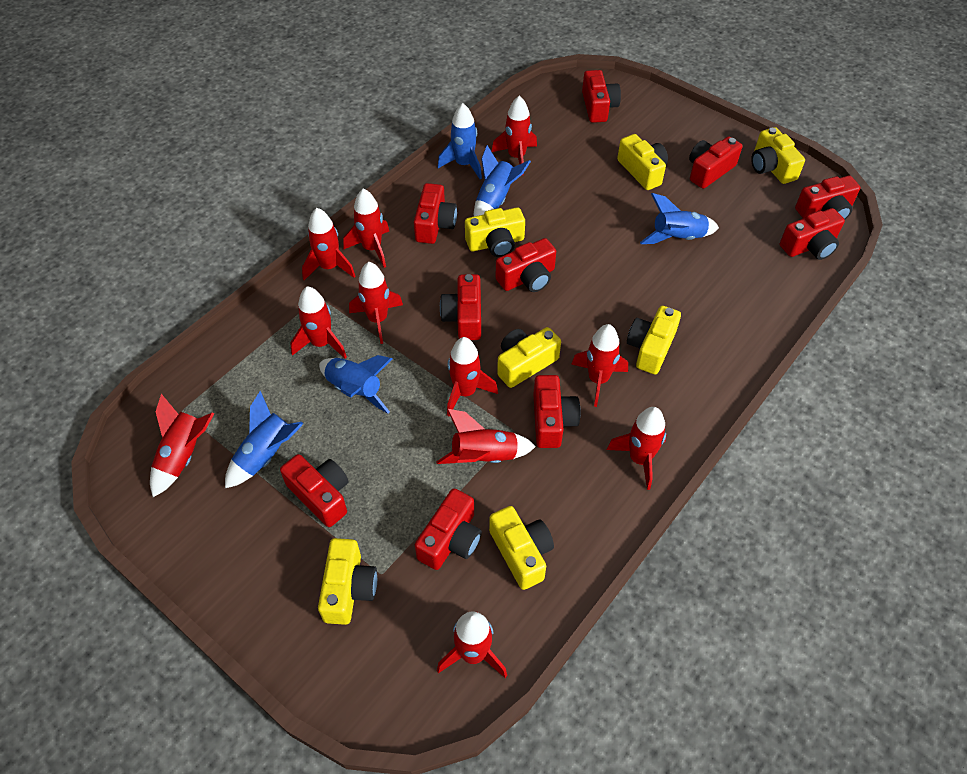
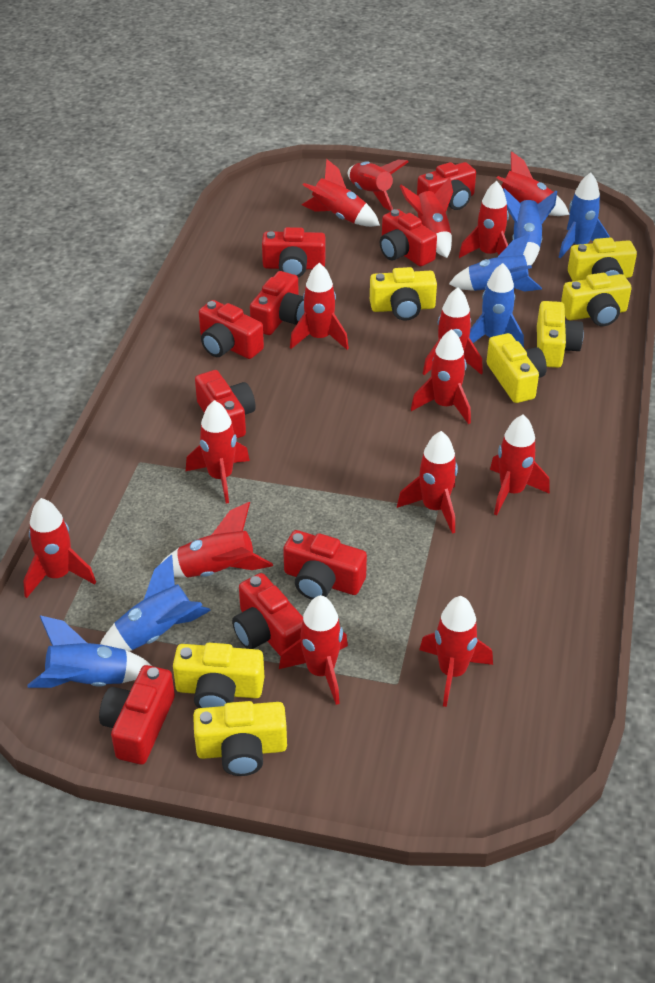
blue rocket: [225,391,303,488] [319,355,392,413] [438,103,482,179] [474,145,531,216] [640,193,719,244] = 5 -> [28,615,151,688] [100,554,211,651] [449,234,542,291] [469,263,524,348] [503,188,557,265] [558,172,610,259] = 6
red camera: [280,454,349,527] [414,183,457,244] [415,488,482,570] [440,274,481,340] [496,238,556,292] [533,375,581,448] [582,70,621,123] [689,136,742,189] [780,208,845,260] [795,176,860,219] = 10 -> [99,665,175,765] [195,370,256,438] [199,300,264,359] [232,573,303,657] [250,271,305,335] [262,227,325,277] [283,530,367,600] [380,209,437,266] [417,162,476,210] = 9
red rocket: [150,394,214,497] [290,286,347,359] [302,208,356,280] [343,188,389,268] [349,262,403,344] [436,409,536,464] [437,611,507,678] [447,337,498,416] [492,96,537,175] [571,324,628,407] [607,407,667,490] = 11 -> [23,498,96,598] [161,502,273,578] [186,400,250,503] [279,595,348,705] [290,263,349,350] [302,159,380,227] [348,160,409,211] [397,431,458,534] [400,177,453,258] [411,329,471,424] [419,596,493,707] [423,287,483,375] [459,181,509,258] [490,415,550,515] [497,151,569,216] = 15

